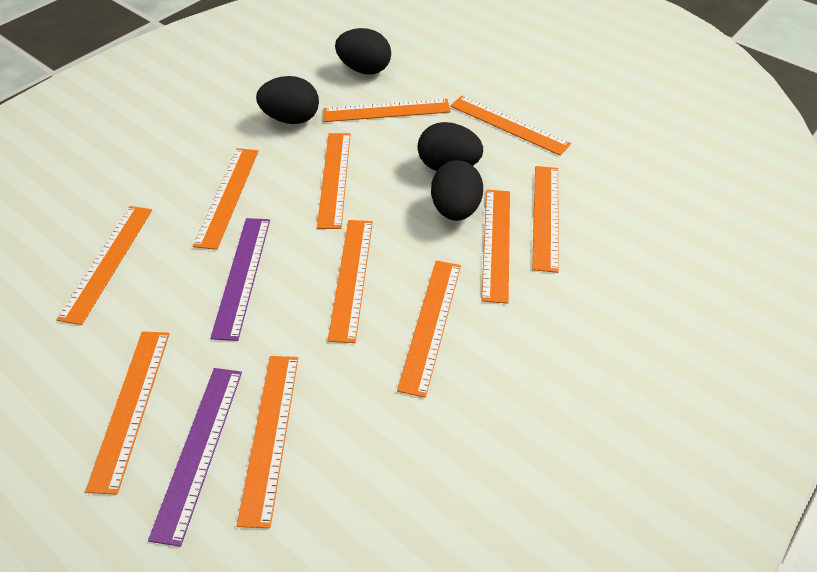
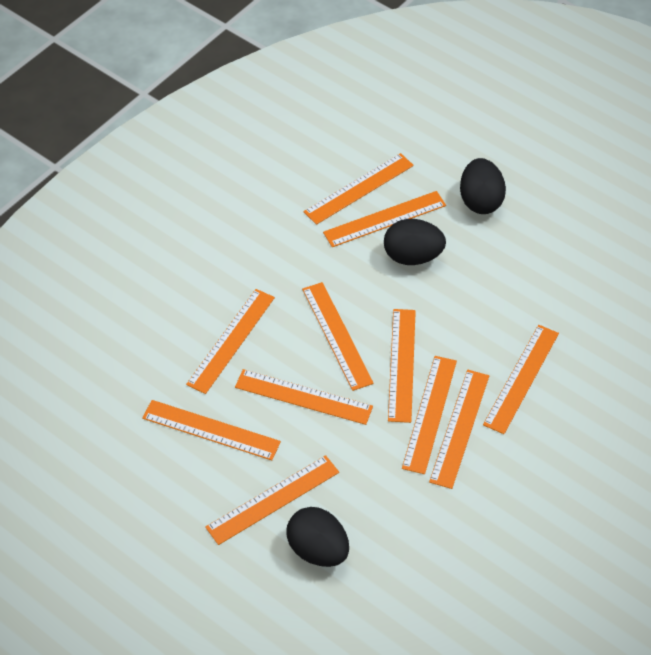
black egg: [256,76,319,124] [335,28,391,75] [418,122,483,171] [431,160,483,221] = 4 -> [286,507,349,567] [384,219,446,265] [460,158,506,214] = 3
purple ruler: [148,368,242,547] [210,218,270,341] = 2 -> none = 0

